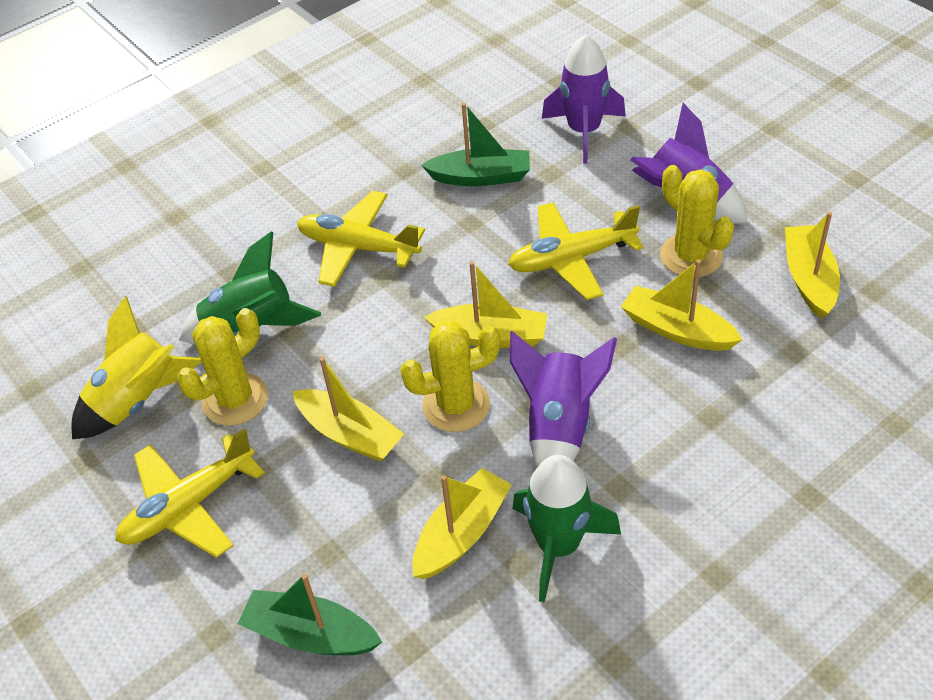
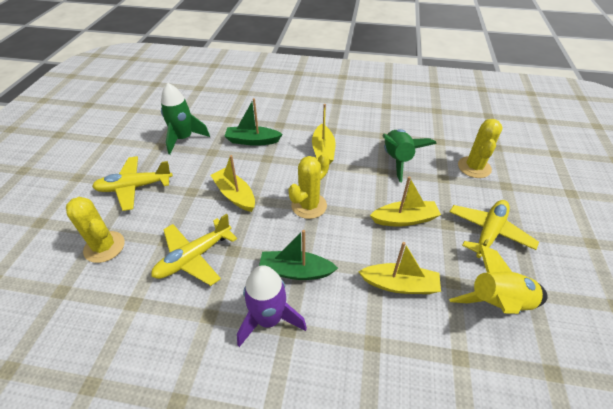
purple rocket: [510,331,617,467] [542,34,626,164] [630,103,747,224] = 3 -> [237,265,307,347] = 1
yellow boat: [293,357,404,462] [412,468,512,579] [424,261,547,348] [621,259,743,351] [785,212,840,319] = 5 -> [211,155,255,212] [312,104,336,164] [359,242,441,294] [370,176,441,227] = 4

